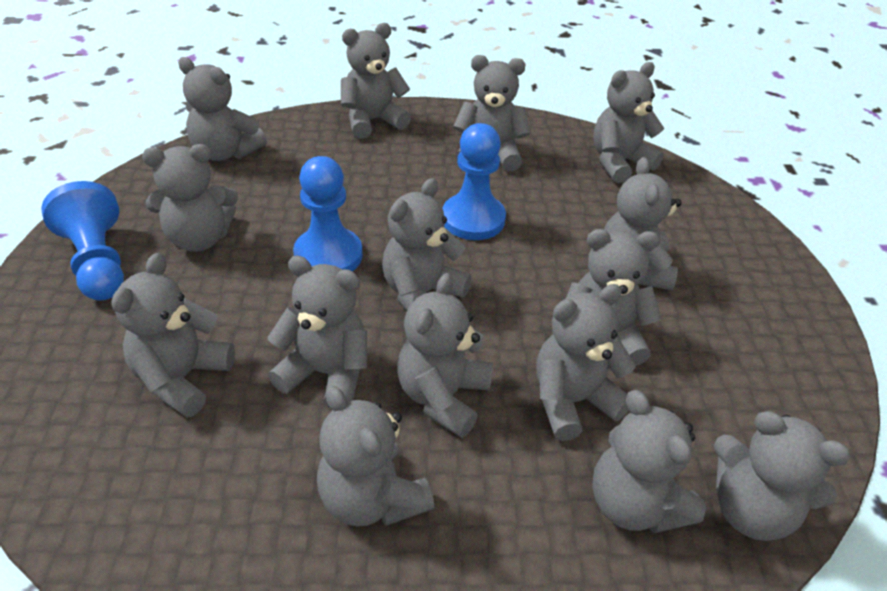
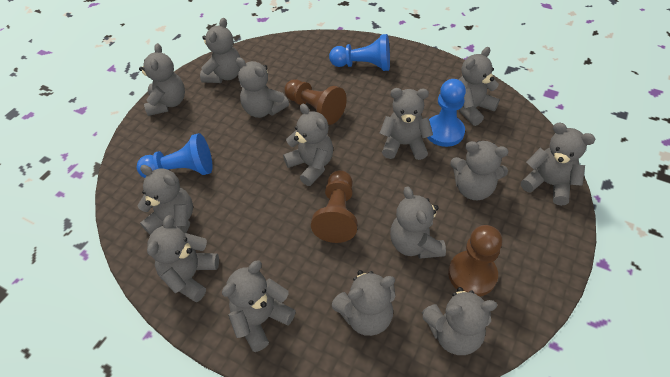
brown pawn: none = 0 -> [284,79,347,125] [311,170,358,243] [448,225,502,297] = 3
grey teddy bear: [111,253,235,418] [142,144,238,252] [178,57,267,161] [267,255,367,409] [317,386,434,527] [341,23,411,139] [383,178,472,311] [397,273,493,438] [453,55,530,171] [536,284,636,441] [566,229,662,366] [592,390,706,533] [593,62,665,183] [604,157,682,291] [714,411,850,541] = 15 -> [137,165,193,234] [139,43,185,116] [147,215,219,302] [200,18,241,83] [222,260,296,352] [236,57,289,118] [283,104,333,186] [332,270,395,336] [380,88,433,160] [390,187,446,259] [422,287,497,355] [450,141,509,200] [459,47,500,126] [521,122,595,206] = 14

